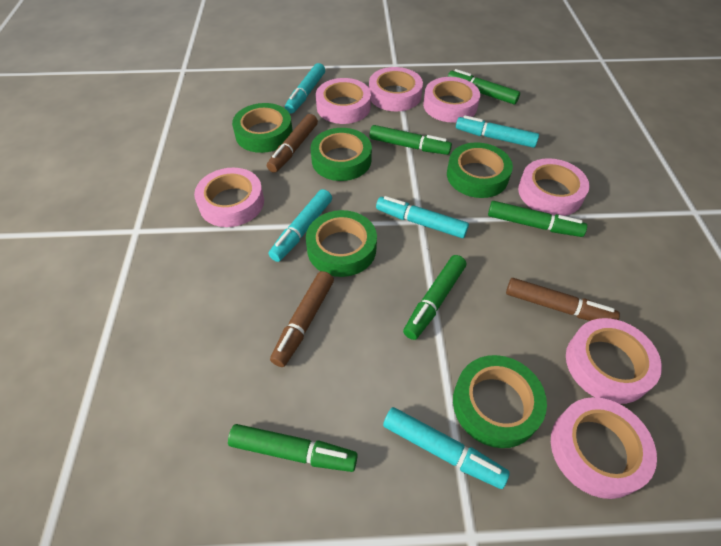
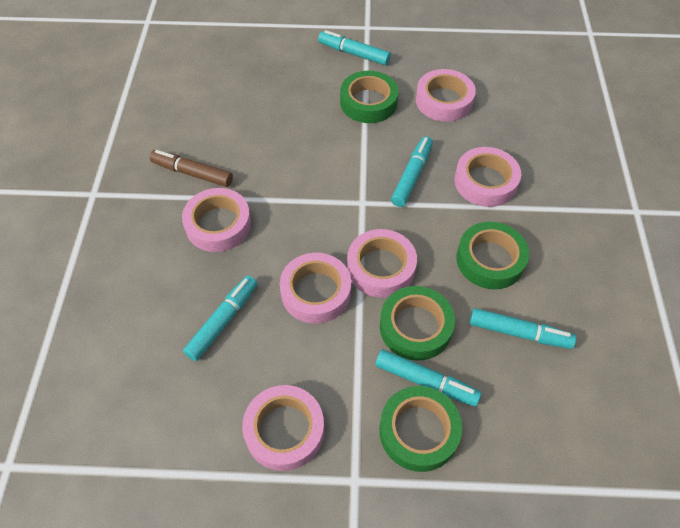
brown marker: [267,114,318,173] [270,271,334,367] [506,278,620,321] = 3 -> [150,150,233,187] = 1
green marker: [228,424,358,472] [369,125,452,155] [403,255,466,340] [448,69,520,104] [488,201,587,237] = 5 -> none = 0
green tape: [232,103,293,153] [306,210,377,277] [311,128,372,181] [447,142,513,198] [453,355,547,448] = 5 -> [340,71,398,123] [379,386,462,472] [380,286,455,361] [456,222,529,289] = 4
pink tape: [194,168,264,227] [316,78,371,124] [369,67,423,111] [423,77,480,123] [518,158,589,216] [551,397,657,499] [566,318,662,404] = 7 -> [182,188,251,252] [242,385,324,471] [280,253,351,324] [347,229,417,298] [416,69,476,122] [454,147,521,207] = 6

